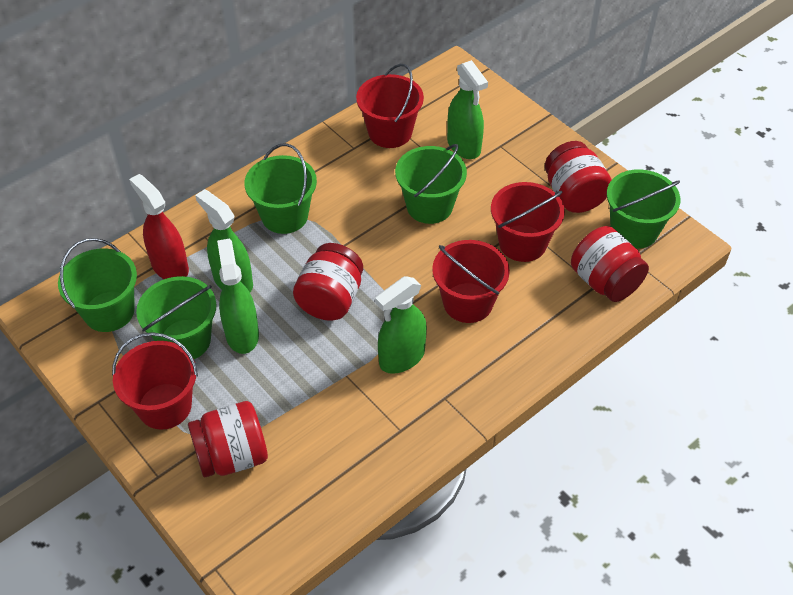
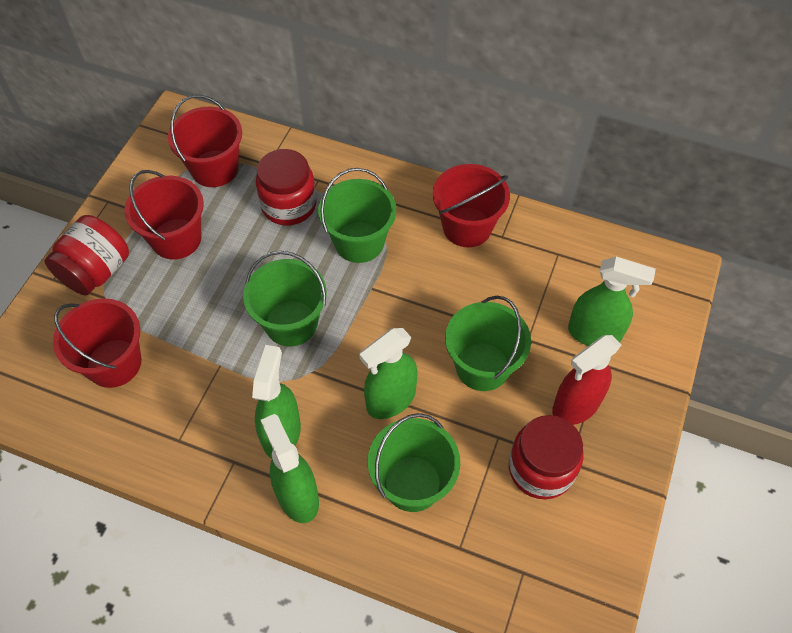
green bucket: [58,238,137,332] [136,276,216,359] [244,143,317,234] [395,144,467,224] [607,169,680,249] = 5 -> [243,251,327,347] [318,168,396,263] [368,413,460,512] [445,296,531,391] = 4
red jar: [188,401,268,477] [293,243,363,321] [545,141,612,213] [571,226,649,302] = 4 -> [44,215,129,295] [256,149,317,225] [509,415,584,499] = 3

